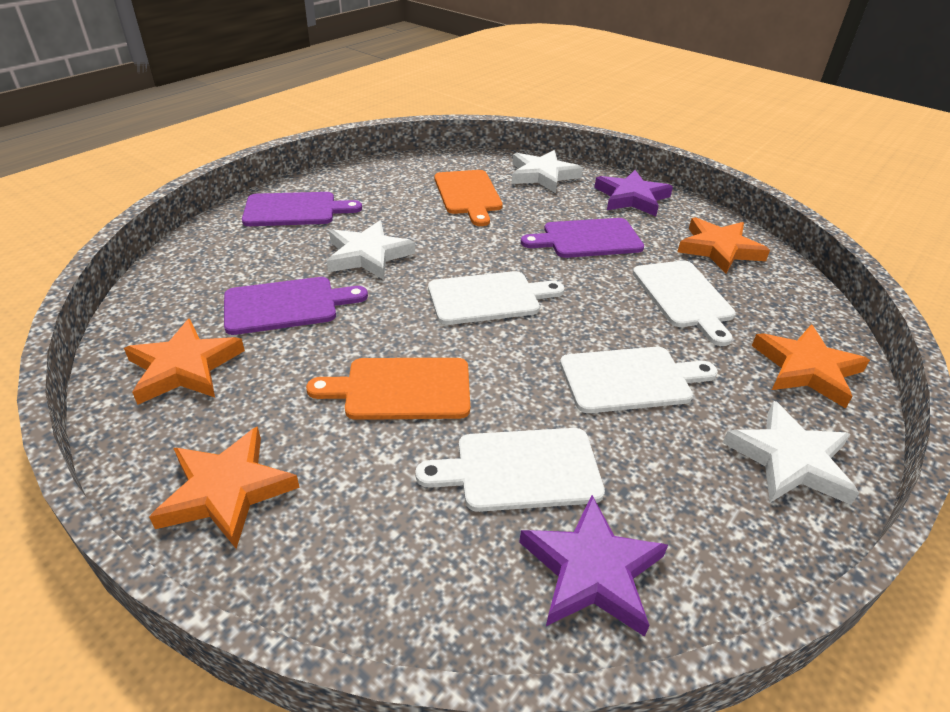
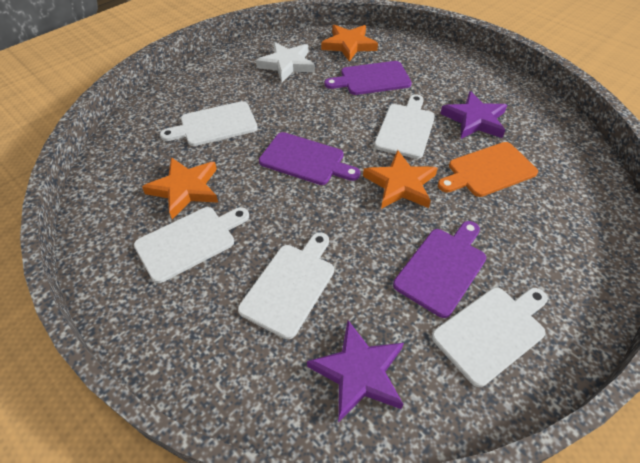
orange cutting board: [306,358,470,420] [435,170,503,226] = 2 -> [438,142,538,197] = 1
orange star: [124,319,245,405] [149,426,300,549] [677,217,770,274] [752,325,870,409] = 4 -> [142,157,218,219] [321,25,378,62] [363,150,438,209] = 3
white cutting board: [415,428,605,512] [428,271,564,325] [560,347,718,413] [633,260,736,346] = 4 -> [134,207,249,283] [160,101,258,146] [238,232,334,339] [374,94,435,159] [432,287,548,387] = 5
white star: [327,220,415,280] [511,150,583,193] [723,401,859,505] = 3 -> [256,42,315,82] = 1

